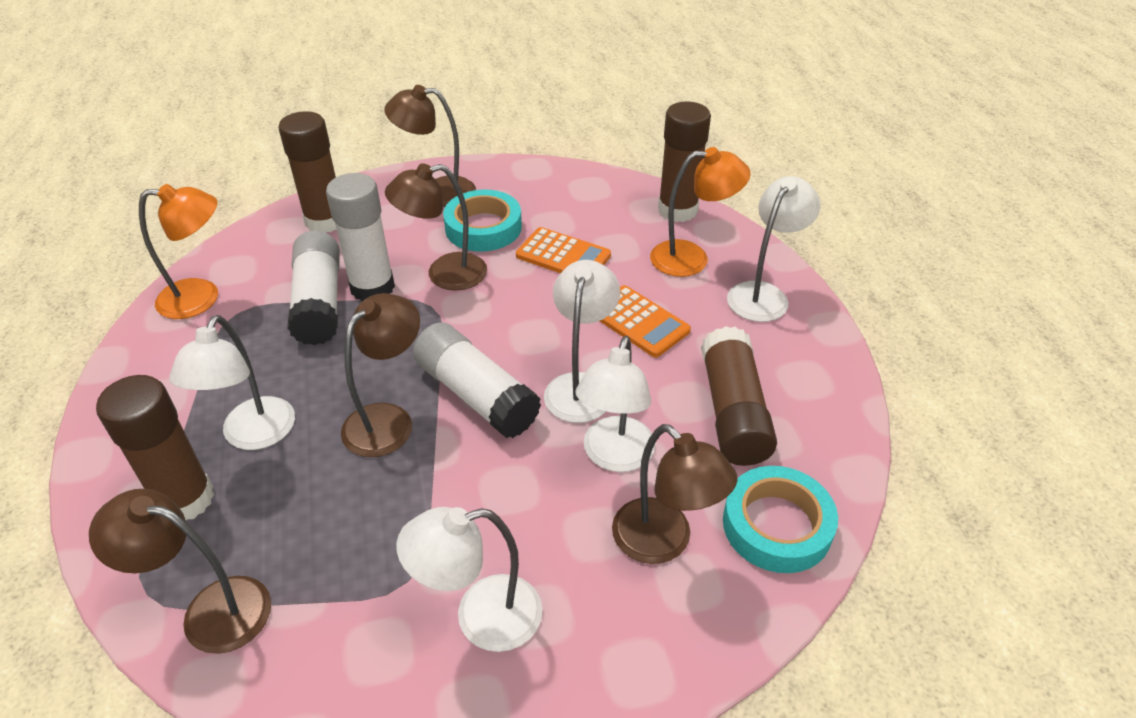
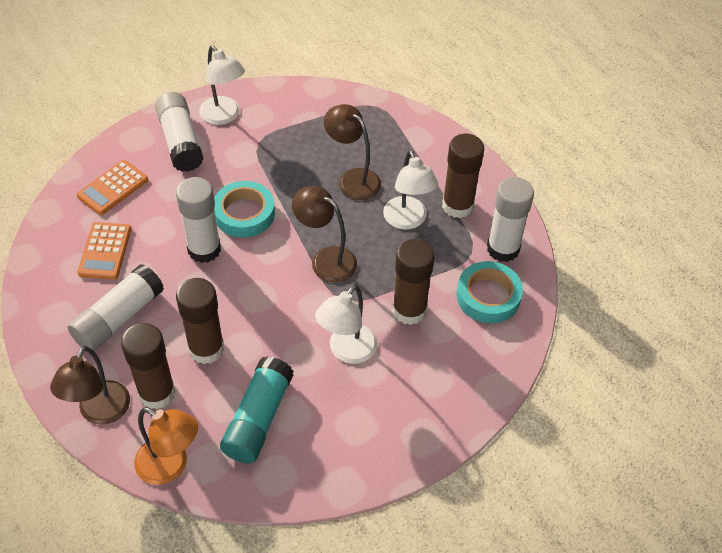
brown lamp: [89,489,271,654] [341,293,420,457] [384,85,476,207] [385,163,487,291] [612,424,738,564] = 5 -> [50,346,130,425] [292,186,357,282] [324,104,381,200] = 3
orange lamp: [139,184,218,319] [650,147,751,277] = 2 -> [134,407,198,485] = 1
turquoise glue stick: none = 0 -> [220,356,294,464] = 1
white glue stick: [287,231,340,345] [326,173,395,301] [413,322,541,438] = 3 -> [67,264,164,351] [155,92,204,172] [176,177,221,263] [487,177,534,262] = 4
white lamp: [169,315,295,450] [396,507,543,652] [544,260,620,423] [575,336,655,472] [727,176,821,322] = 5 -> [199,45,245,125] [315,285,378,364] [383,150,438,230] = 3

